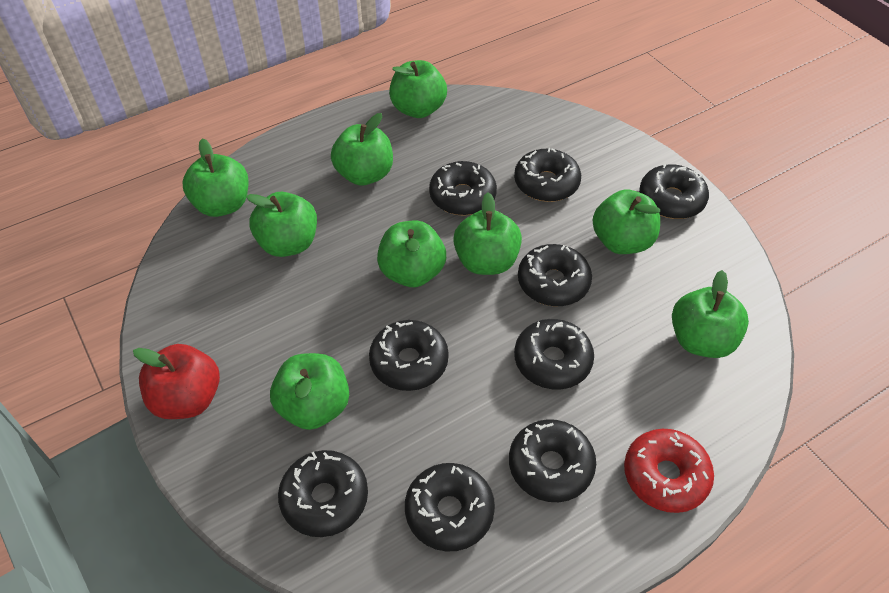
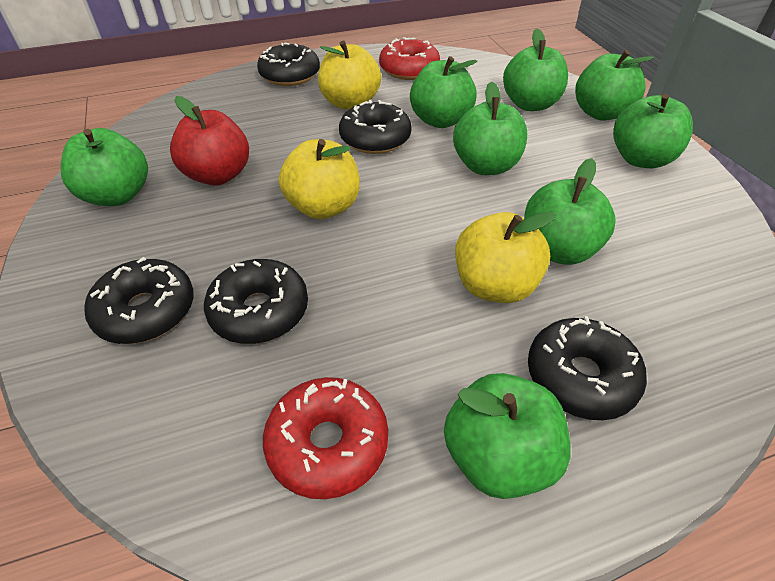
black donut: [278,450,368,537] [369,320,449,391] [405,463,495,551] [429,161,497,216] [509,419,596,502] [514,148,581,202] [514,319,594,389] [518,244,592,306] [639,164,709,219] = 9 -> [84,257,194,344] [204,259,308,344] [257,43,320,86] [339,100,412,154] [528,316,647,420] = 5
green apple: [182,138,249,217] [246,192,317,257] [270,353,349,430] [331,113,393,186] [377,221,446,287] [389,60,447,118] [453,192,522,275] [592,190,660,254] [672,270,749,358] = 9 -> [60,128,148,206] [410,56,477,128] [444,373,571,499] [453,81,527,175] [503,28,568,111] [524,158,616,265] [575,50,654,121] [613,93,693,168] = 8
red donut: [624,429,714,513] = 1 -> [263,377,388,499] [379,37,440,80] = 2
yellow apple: none = 0 -> [279,139,360,219] [318,41,381,110] [455,212,556,303] = 3

